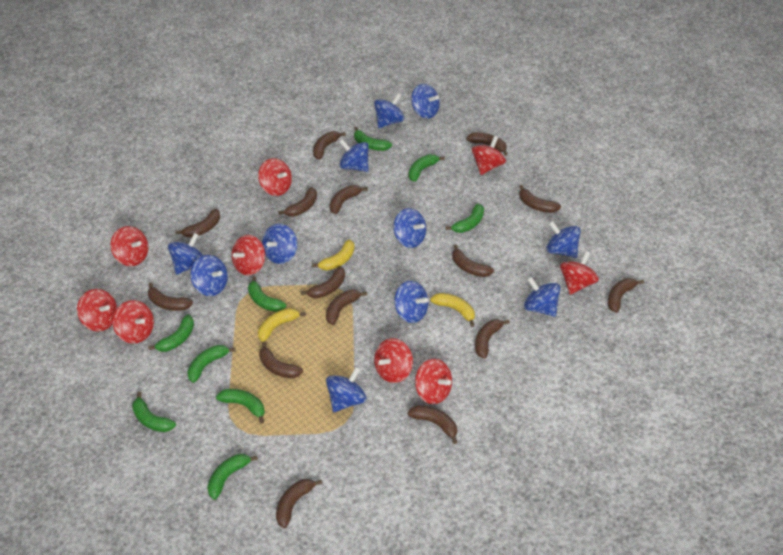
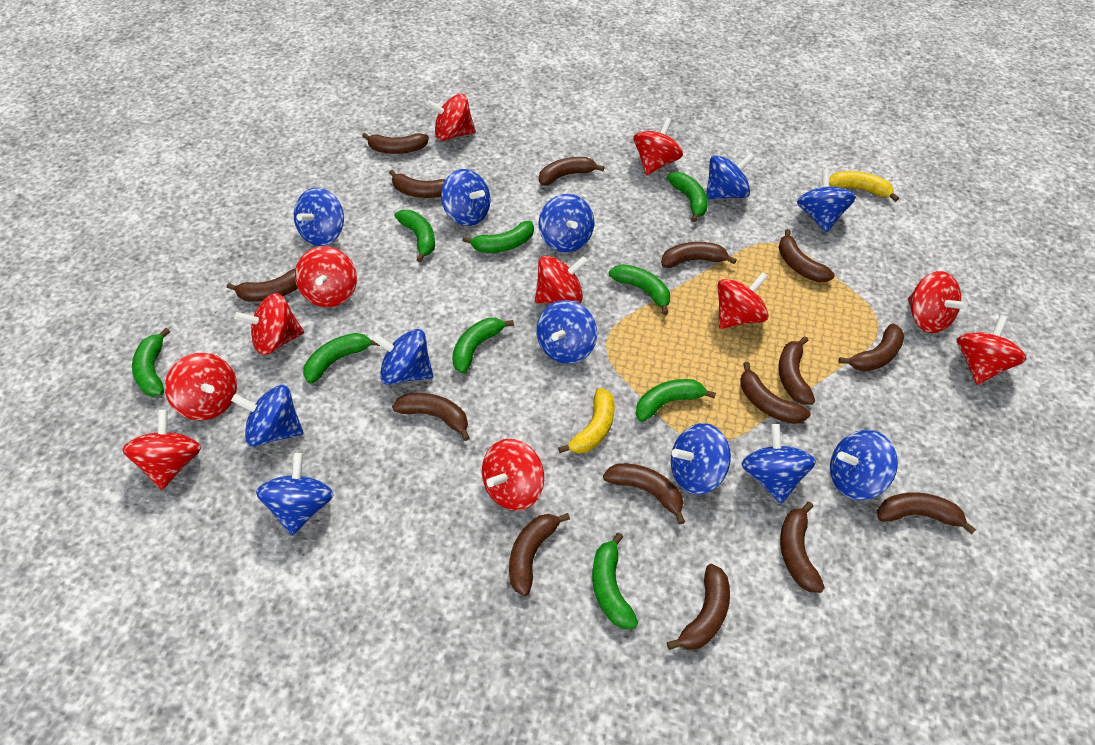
blue spinning top: [168,233,203,275] [190,255,228,296] [262,224,297,264] [326,367,366,412] [339,139,369,172] [374,94,405,128] [393,208,426,248] [394,281,428,323] [411,84,440,118] [524,277,560,317] [546,221,581,258] = 11 -> [231,385,303,447] [256,453,333,536] [294,188,344,246] [372,329,433,385] [441,169,491,226] [536,300,597,364] [538,194,594,252] [671,423,731,495] [706,153,755,200] [741,424,816,504] [797,169,856,233] [830,430,898,500] = 12
red spinning top: [77,289,117,331] [110,226,148,266] [113,300,154,344] [231,235,265,275] [258,158,292,196] [374,338,413,383] [415,359,452,404] [472,136,506,175] [560,251,599,295] = 9 -> [122,410,201,490] [165,353,237,420] [234,293,304,355] [295,246,357,307] [426,94,476,141] [482,439,544,511] [535,256,588,304] [633,118,683,175] [717,272,769,329] [908,271,967,333] [957,315,1026,384] = 11
yellow banana: [258,308,306,342] [312,240,355,271] [430,293,475,327] = 3 -> [558,388,614,454] [829,171,899,202] = 2

